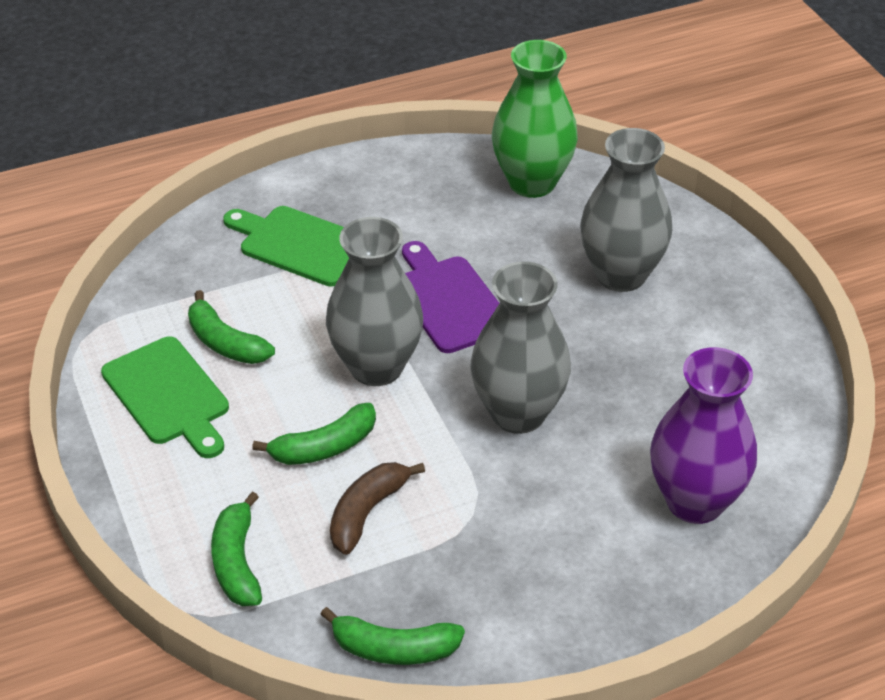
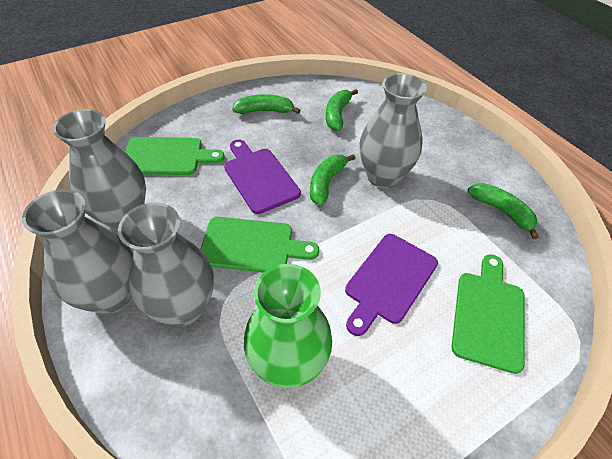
brown banana: [330,462,425,555] = 1 -> none = 0
green cutting board: [101,336,229,458] [223,206,349,286] = 2 -> [125,137,225,175] [200,217,319,273] [452,254,524,374] = 3
grey vase: [326,217,423,386] [470,262,571,434] [580,128,672,292] = 3 -> [22,189,133,314] [53,109,146,230] [118,203,214,327] [359,73,427,188] = 4
purple cutting board: [402,241,499,353] = 1 -> [224,140,301,214] [345,234,438,336] = 2
purple vase: [650,347,757,524] = 1 -> none = 0

